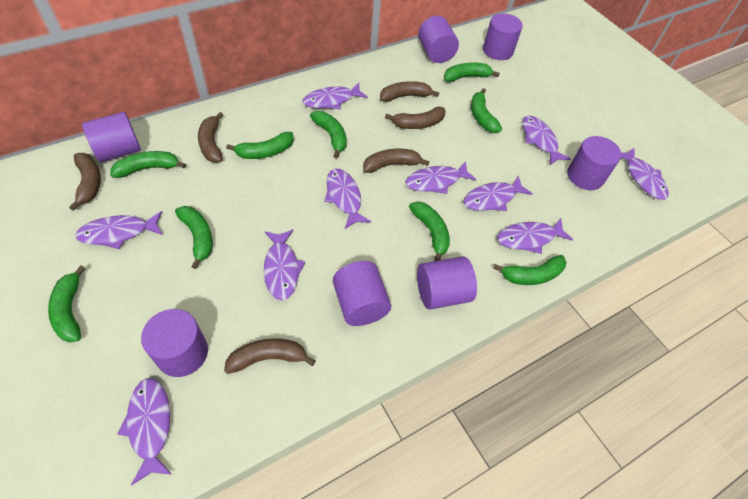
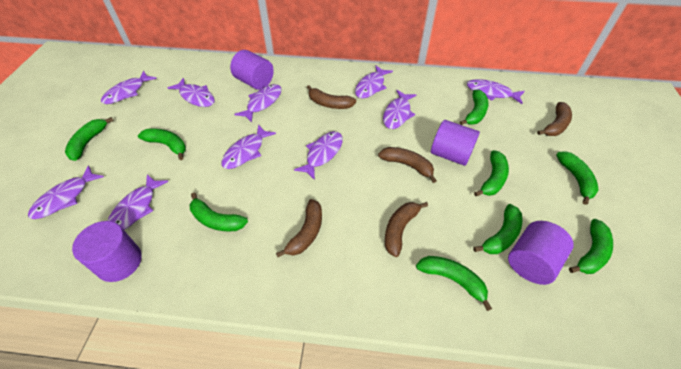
brown banana: [69,153,101,211] [198,112,223,163] [224,338,316,374] [363,149,429,173] [380,81,439,102] [385,106,446,129] = 6 -> [276,199,322,257] [307,85,356,109] [378,147,437,183] [385,202,428,257] [537,102,572,136] = 5
purple cylinder: [82,112,141,162] [141,309,208,377] [333,261,391,326] [417,256,477,310] [418,16,459,63] [483,13,523,60] [567,136,621,190] = 7 -> [72,221,142,282] [230,50,274,90] [431,120,480,166] [508,221,574,285] = 4

